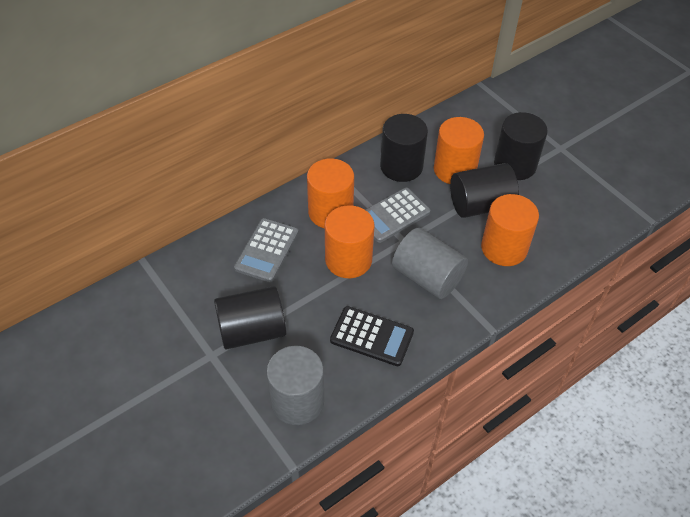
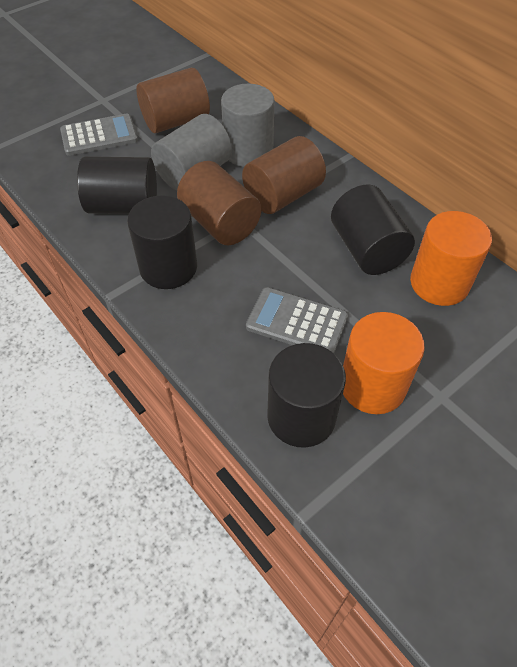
black calculator: [330,306,414,366] = 1 -> none = 0
brown cylinder: none = 0 -> [137,68,210,133] [177,161,261,245] [242,136,326,214] = 3
orange cylinder: [307,158,354,228] [325,205,374,278] [434,117,484,184] [481,194,539,266] = 4 -> [343,312,425,414] [410,211,492,306] = 2

